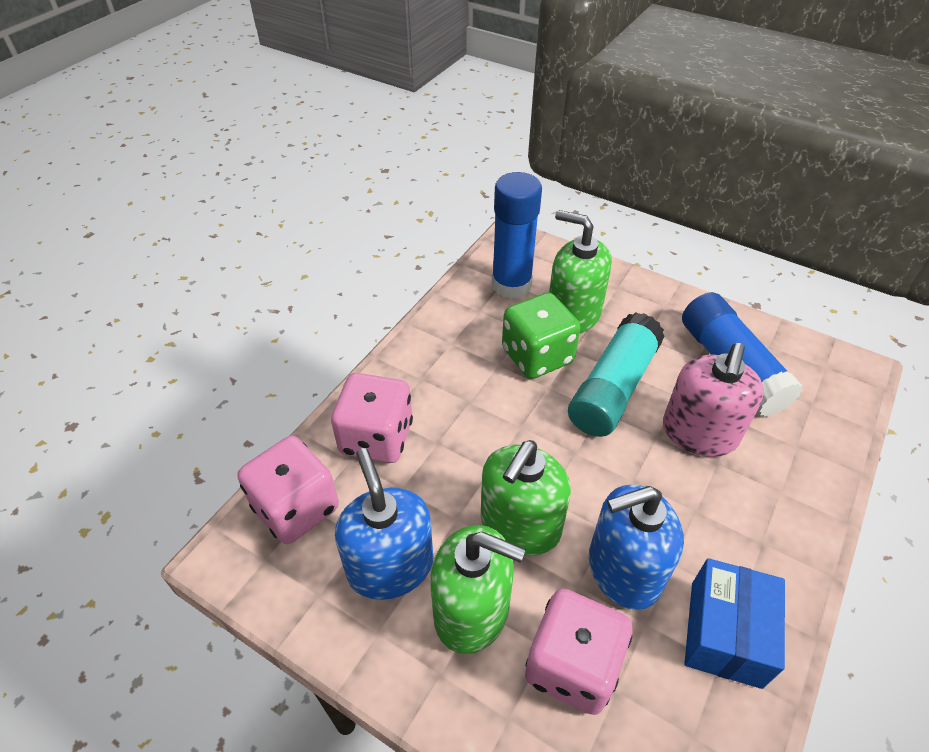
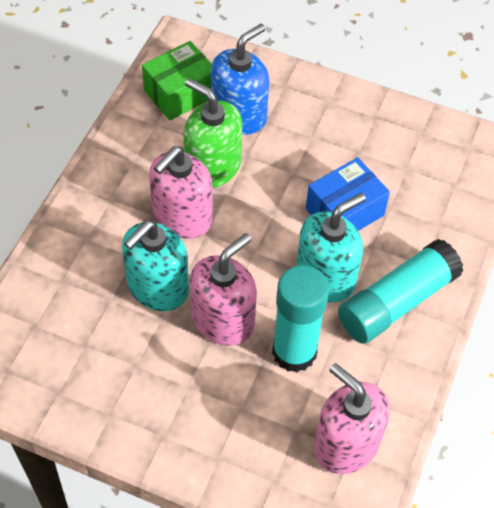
blue glue stick: [492,172,542,299] [682,292,803,417] = 2 -> none = 0
blue soap dispenser: [335,448,433,600] [589,485,684,610] = 2 -> [211,24,269,135] = 1
green box: none = 0 -> [142,41,212,120] = 1
green dice: [502,292,580,379] = 1 -> none = 0
green soap dispenser: [430,525,526,654] [481,440,571,556] [549,210,612,333] = 3 -> [184,78,242,188] = 1
pink dice: [237,436,339,544] [331,373,413,463] [525,589,632,715] = 3 -> none = 0
pink soap dispenser: [663,343,764,457] = 1 -> [149,146,213,239] [190,233,257,346] [314,363,390,474] = 3
turquoise glue stick: [568,312,665,437] = 1 -> [272,265,329,373] [338,239,463,344] = 2
turquoise soap dispenser: none = 0 -> [122,220,189,311] [296,193,366,302] = 2

